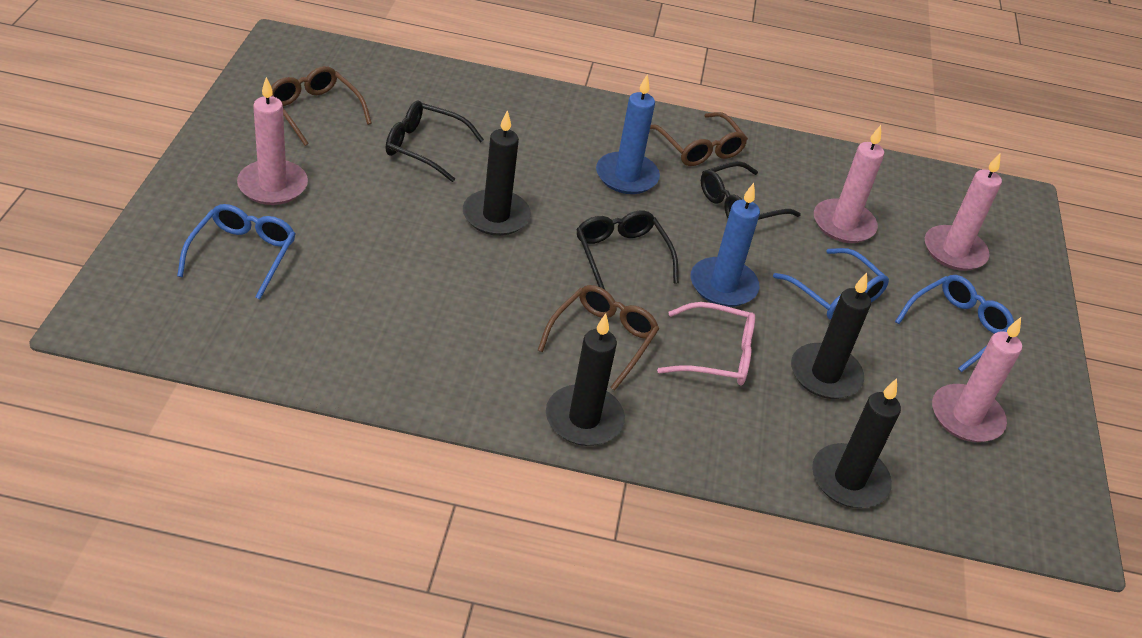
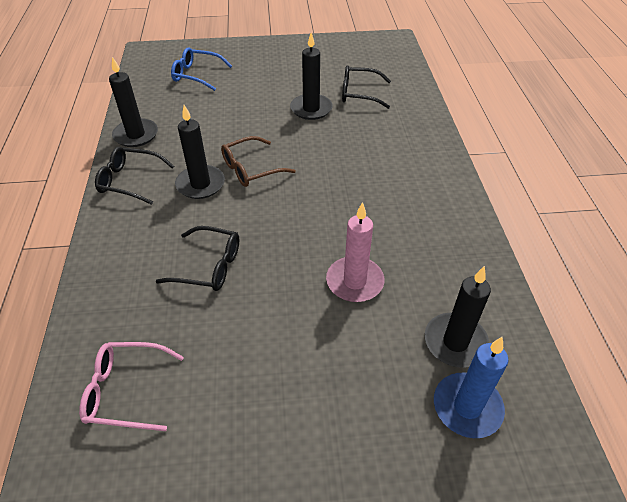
blue candle: [596,74,660,194] [691,183,760,307] = 2 -> [434,337,508,438] = 1
blue glasses: [177,204,296,299] [773,248,889,320] [895,275,1014,372] = 3 -> [171,47,232,91] = 1
brown glasses: [271,66,372,146] [538,285,659,391] [650,112,748,166] = 3 -> [221,136,296,187] = 1
pink candle: [237,77,308,205] [814,125,884,243] [925,154,1002,271] [932,317,1022,442] = 4 -> [326,202,384,302] = 1

